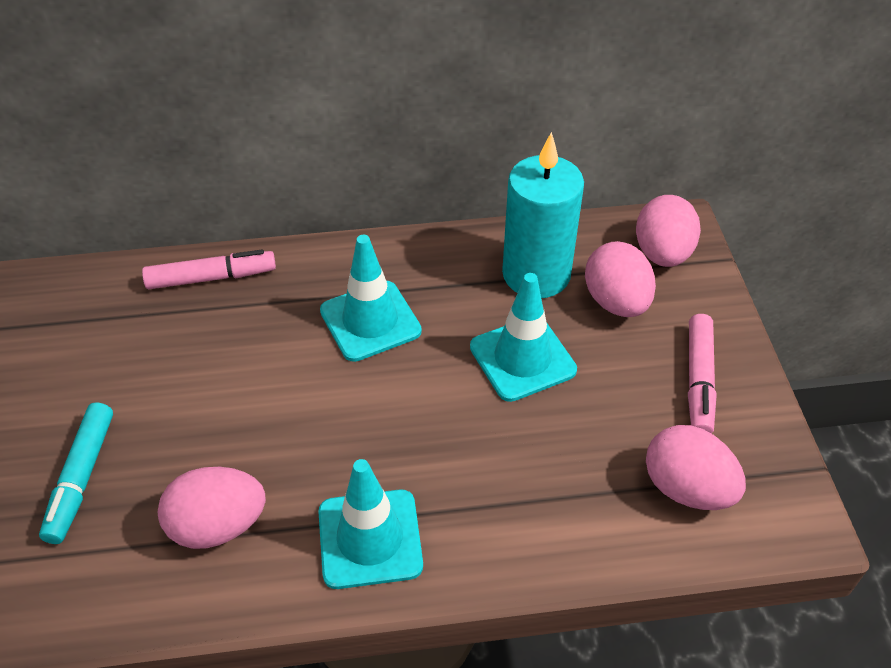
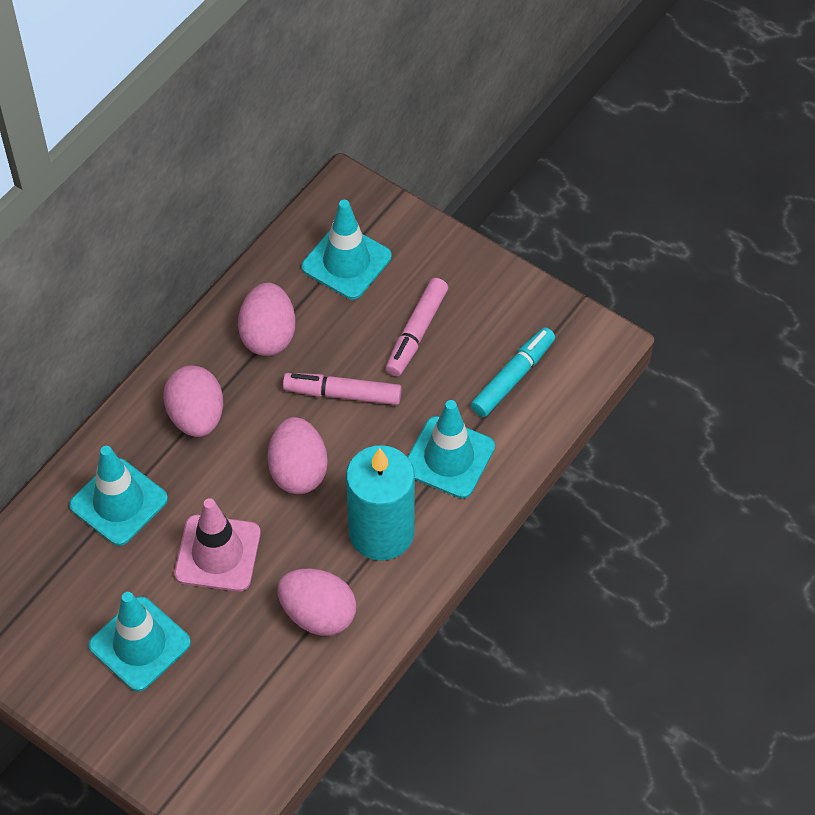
pink traffic cone: none = 0 -> [174,498,261,592] = 1
turquoise traffic cone: [318,459,423,589] [320,235,422,362] [470,273,577,402] = 3 -> [69,446,168,546] [89,592,191,691] [302,200,392,299] [408,400,495,499] = 4

